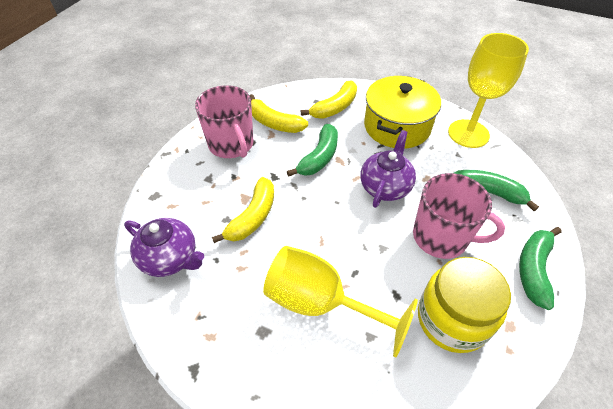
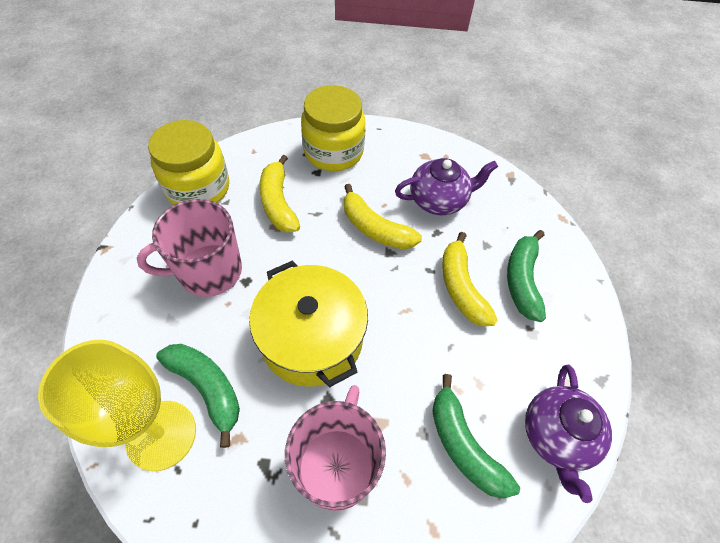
yellow goblet: [263,246,418,358] [448,33,529,148] = 2 -> [38,340,196,471] = 1
yellow jar: [418,257,511,353] = 1 -> [148,120,229,205] [301,85,365,171] = 2

